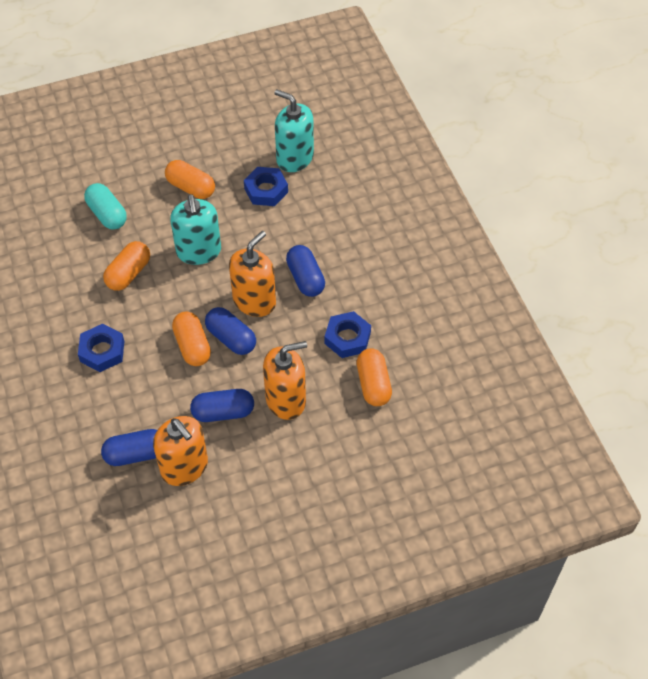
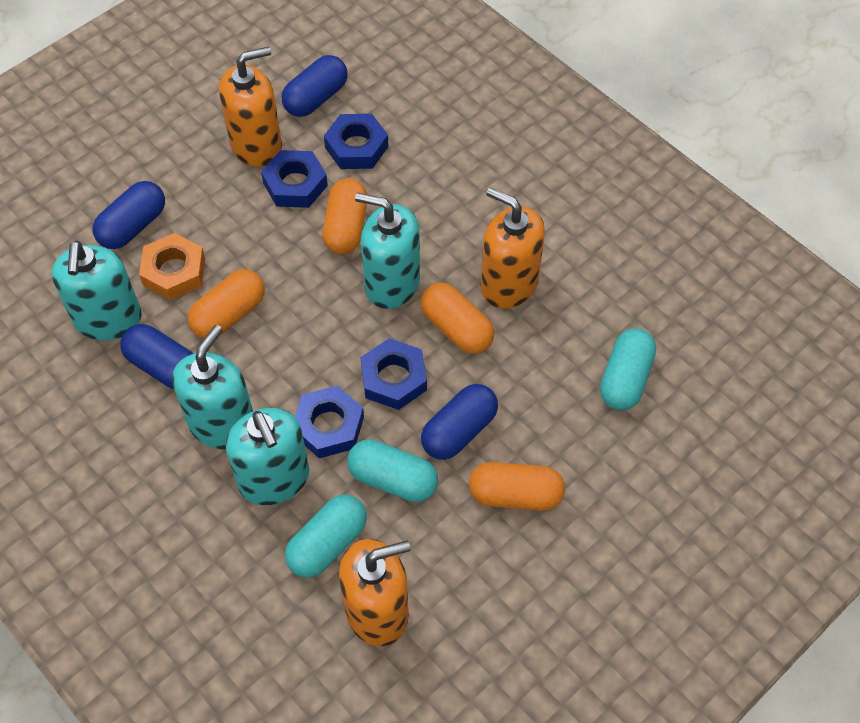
blue nut: [78,324,124,372] [244,167,288,206] [325,311,371,358] = 3 -> [261,150,328,208] [295,386,364,458] [324,114,389,169] [360,338,427,410] = 4
orange nut: none = 0 -> [139,233,205,300] = 1
turquoise capsule: [84,183,127,229] = 1 -> [285,495,367,578] [347,439,438,502] [600,328,656,410] = 3
turquoise soap dispenser: [170,194,221,265] [274,89,314,172] = 2 -> [52,241,142,340] [172,325,253,450] [226,408,309,505] [355,193,420,309] = 4

